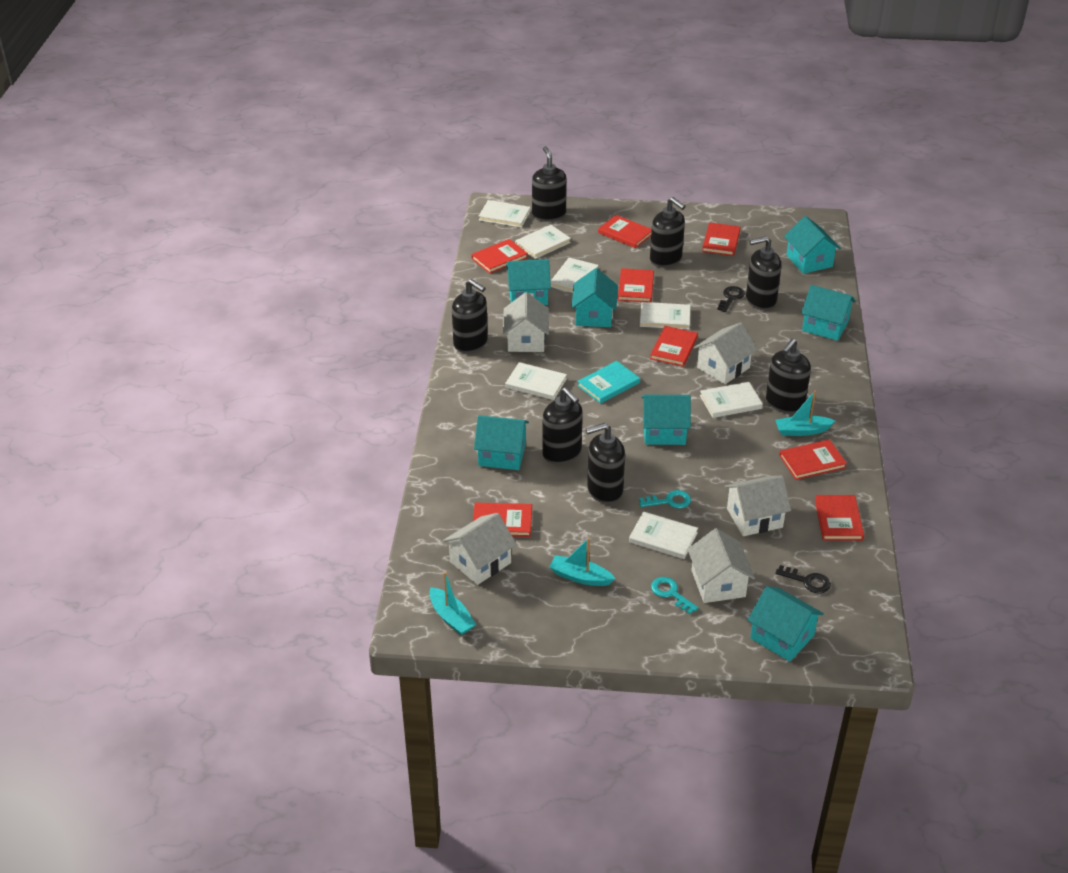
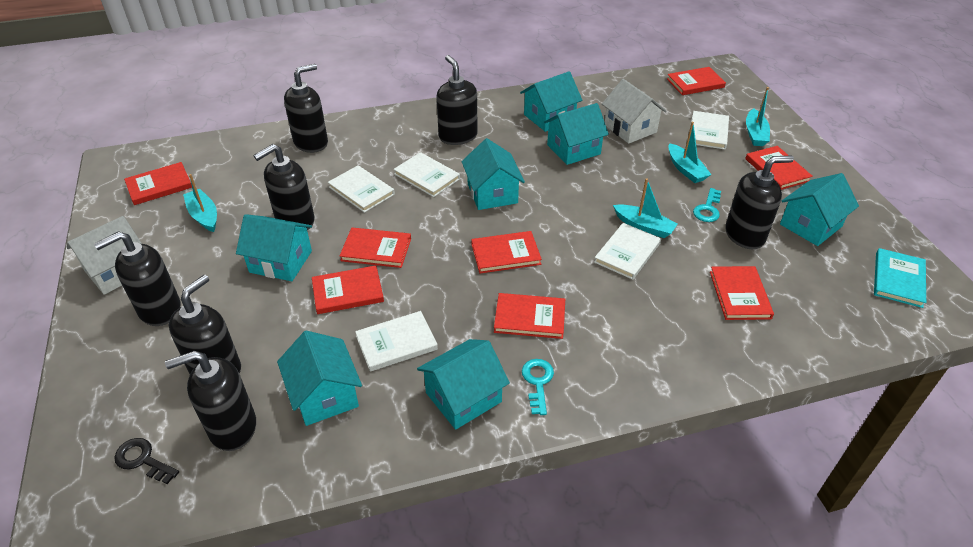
black key: [717,286,745,312] [775,565,831,593] = 2 -> [114,438,179,484] = 1
turquoise boat: [429,572,476,635] [549,538,615,586] [775,390,835,436] = 3 -> [183,174,217,232] [613,178,678,238] [668,122,712,183] [746,87,770,146] = 4
white book: [479,200,531,228] [505,362,567,400] [515,225,571,259] [551,257,599,293] [629,511,698,559] [640,302,691,330] [700,382,763,418] = 7 -> [328,165,395,213] [355,311,438,372] [393,152,460,197] [594,223,661,280] [691,111,729,149] = 5
white house: [443,513,517,585] [503,292,549,352] [687,528,755,603] [694,322,758,384] [725,476,791,536] = 5 -> [67,216,142,295] [602,79,666,144] = 2

